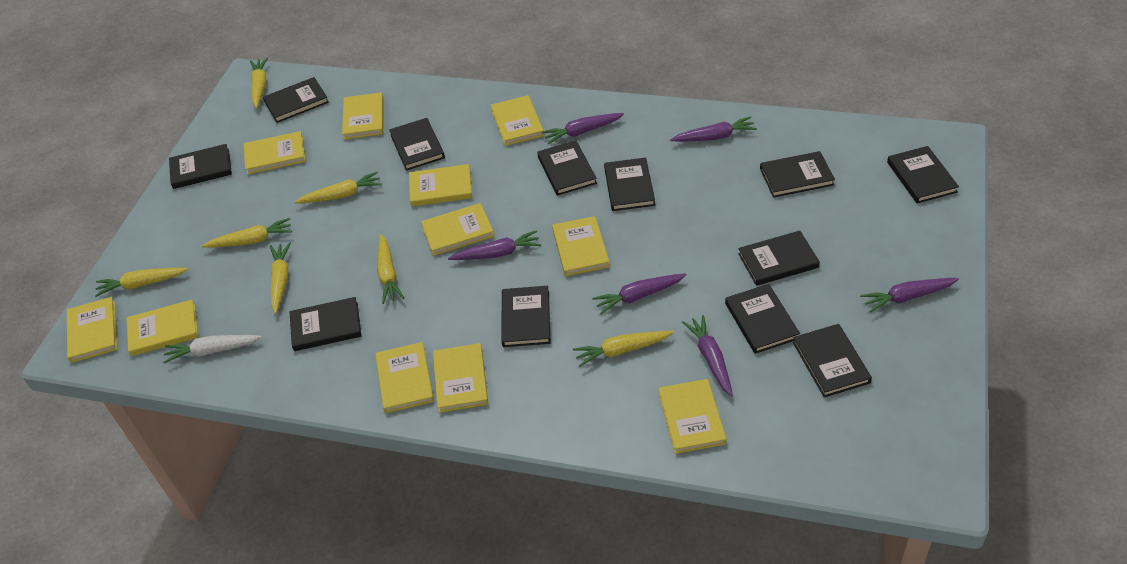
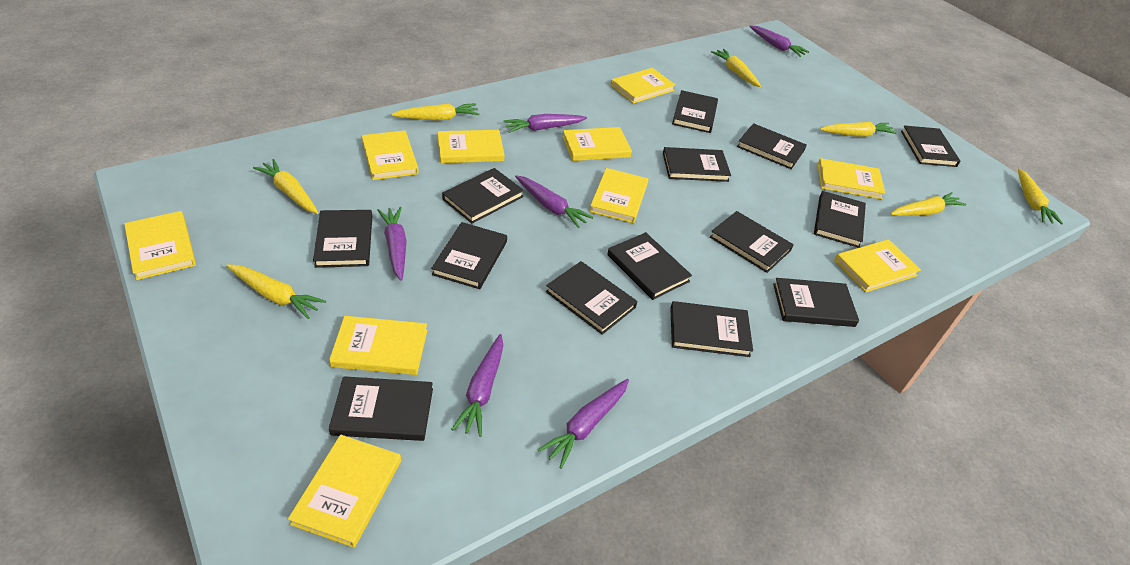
black book: [169,144,232,189] [263,77,329,123] [289,297,361,351] [389,118,445,171] [501,286,550,347] [537,140,597,196] [604,158,655,211] [725,284,800,354] [738,231,820,286] [760,151,835,198] [793,324,872,398] [887,146,959,203] = 12 -> [313,210,372,268] [329,376,433,441] [431,222,507,289] [442,168,524,223] [546,261,637,335] [607,232,692,300] [663,147,731,182] [670,301,753,357] [672,90,718,133] [710,211,794,273] [737,123,807,169] [773,278,859,327] [814,191,866,248] [901,125,960,167] = 14
white carrot: [163,335,262,364] = 1 -> none = 0
yellow book: [67,297,117,363] [127,300,198,356] [244,131,305,174] [342,92,383,140] [375,342,434,413] [409,164,472,206] [421,203,494,256] [433,343,488,413] [491,95,544,146] [552,216,610,276] [658,379,726,454] = 11 -> [124,211,196,280] [288,434,401,548] [329,316,427,375] [362,130,419,180] [437,130,505,163] [562,127,632,161] [589,168,648,224] [611,68,675,104] [817,158,885,200] [834,239,921,293] = 10

